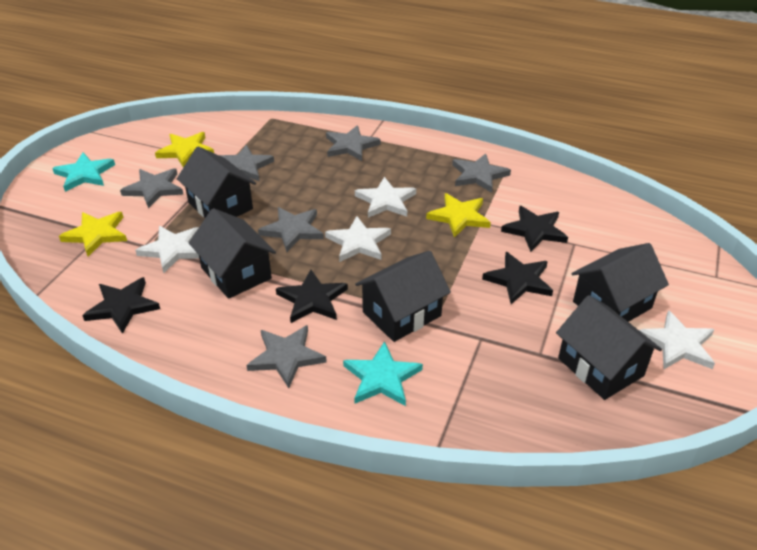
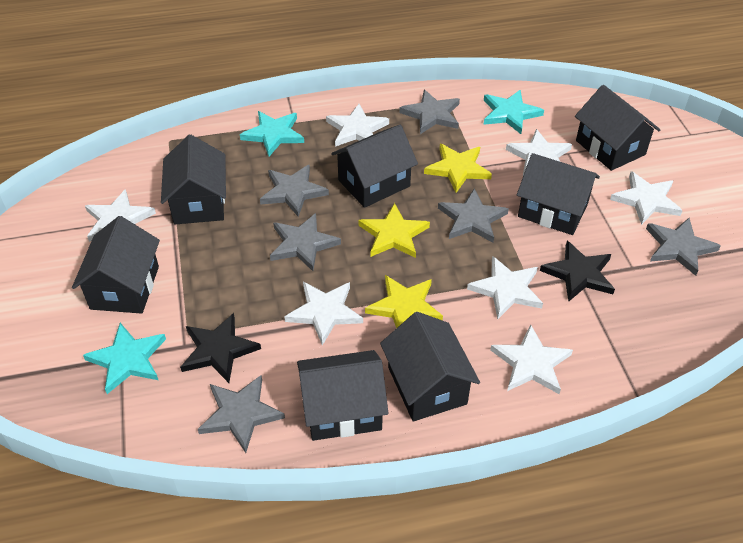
black house: [177,146,256,218] [189,208,276,299] [355,251,451,342] [556,295,662,400] [572,243,669,322] = 5 -> [72,216,160,314] [161,135,226,224] [297,350,388,441] [331,125,418,208] [380,312,480,421] [517,153,600,235] [575,85,661,171] = 7
black star: [82,277,160,334] [276,269,348,323] [482,252,553,304] [501,206,568,252] = 4 -> [180,313,261,383] [540,241,615,302] = 2
turquoise star: [52,152,115,192] [343,341,423,406] = 2 -> [83,323,166,394] [240,111,304,156] [484,90,544,134] = 3
white star: [135,226,199,273] [325,216,391,262] [355,177,416,218] [639,310,715,369] = 4 -> [85,189,156,242] [284,282,363,346] [326,104,389,147] [467,256,543,319] [490,324,573,394] [506,129,572,175] [610,171,683,225] = 7

